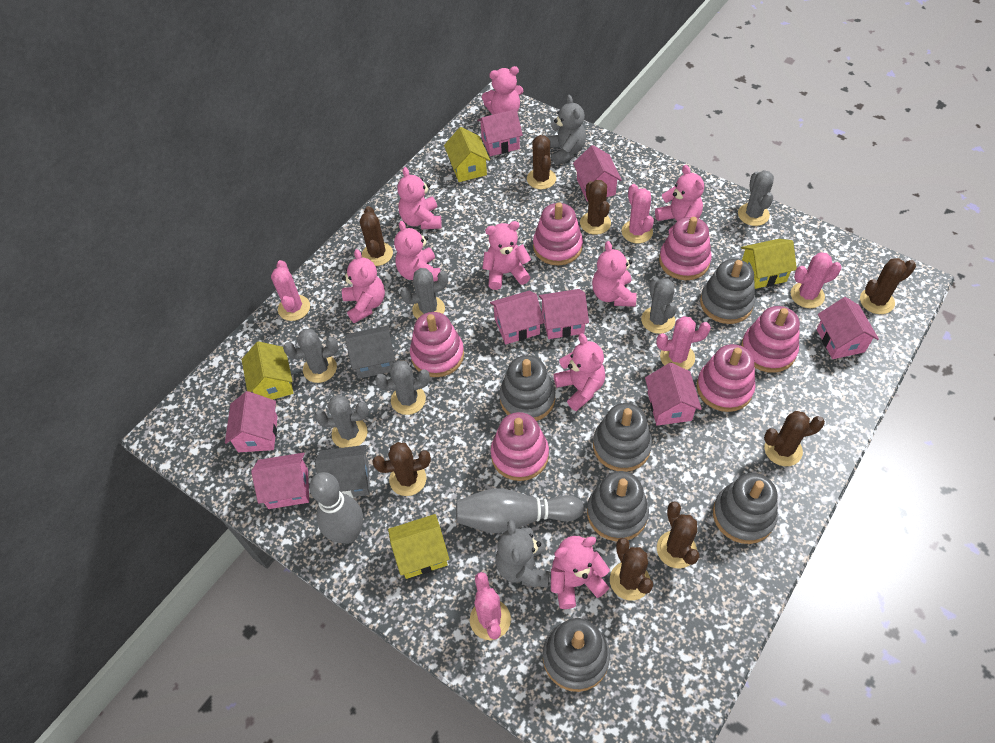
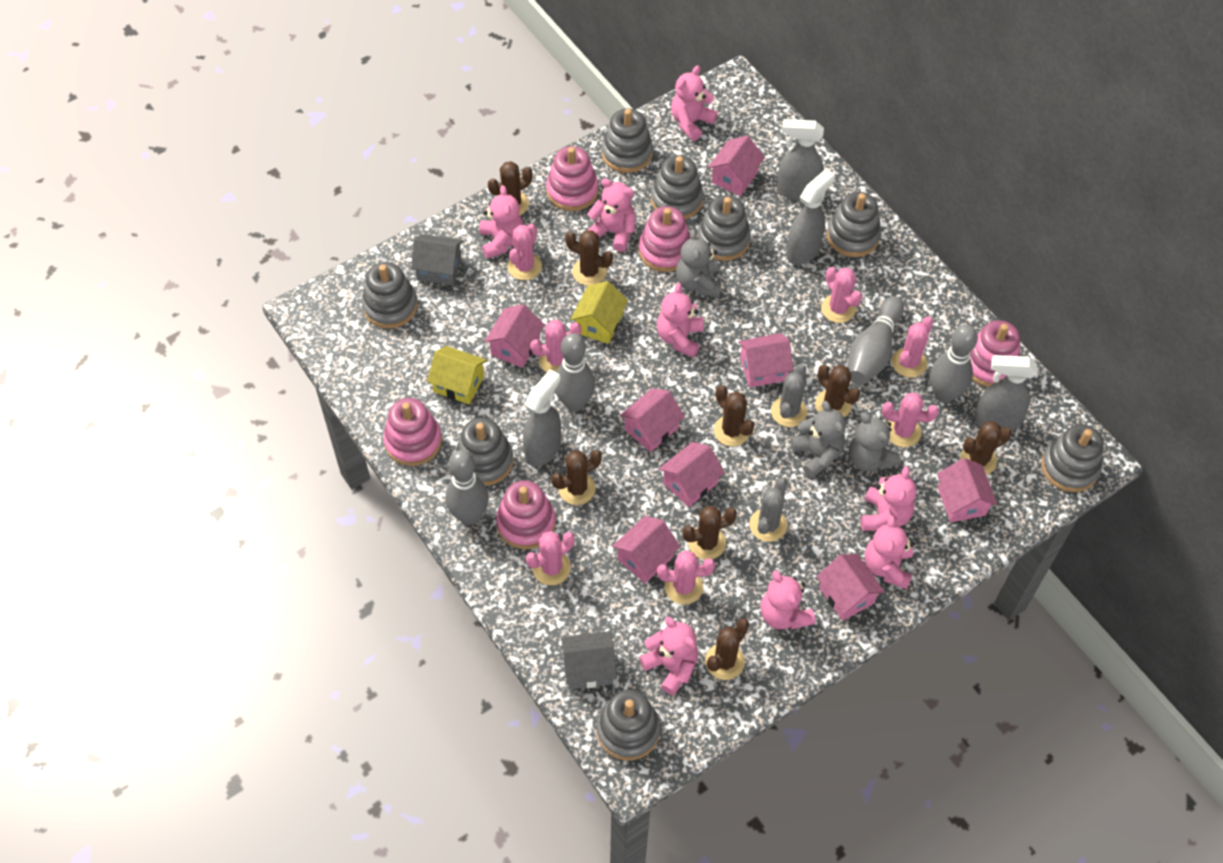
grey bowling pin: [309,472,363,544] [456,488,584,533] = 2 -> [445,450,489,525] [555,333,595,412] [848,296,904,385] [930,325,978,403] = 4
grey cactus: [283,329,338,383] [315,395,368,448] [375,360,430,415] [400,268,448,319] [641,277,677,334] [738,170,774,226] = 6 -> [749,478,787,542] [771,364,807,427] = 2
grey spray bottle: none = 0 -> [523,369,561,467] [777,119,824,201] [786,169,835,265] [974,355,1037,431] = 4
grey stacking toy: [499,355,555,421] [543,618,610,692] [587,471,649,541] [593,403,652,472] [700,259,755,324] [713,473,778,544] = 6 -> [362,262,418,329] [456,418,513,486] [597,690,660,760] [601,108,653,173] [651,155,703,219] [697,195,751,261] [827,192,881,257] [1041,424,1104,492] = 8
grey teddy bear: [496,520,550,588] [546,95,586,165] = 2 -> [676,229,721,297] [790,401,846,478] [849,413,901,472] = 3
pink cactus: [271,260,310,321] [470,572,511,640] [622,184,654,243] [656,316,711,370] [791,252,842,308] = 5 -> [508,224,542,280] [526,531,575,585] [530,320,581,372] [657,550,715,605] [821,267,862,323] [882,392,939,447] [892,316,934,378] = 7
pink stacking toy: [410,312,464,377] [491,412,549,481] [533,202,583,265] [659,217,712,280] [697,344,755,412] [741,306,800,373] = 6 -> [383,398,442,466] [496,480,556,549] [546,146,598,211] [639,206,690,272] [970,320,1020,387] = 5
pink teddy bear: [342,249,385,323] [394,221,441,282] [397,167,442,229] [482,66,523,115] [482,221,531,290] [551,536,610,609] [554,333,605,411] [592,241,637,307] [655,165,704,233] = 9 -> [479,185,524,259] [587,178,636,252] [639,617,698,695] [657,283,704,358] [671,66,718,141] [760,570,815,630] [861,466,917,531] [864,515,914,589] = 8
yellow house: [242,341,293,400] [388,514,449,579] [444,127,490,182] [741,239,797,289] = 4 -> [427,346,487,404] [570,281,628,344] = 2

